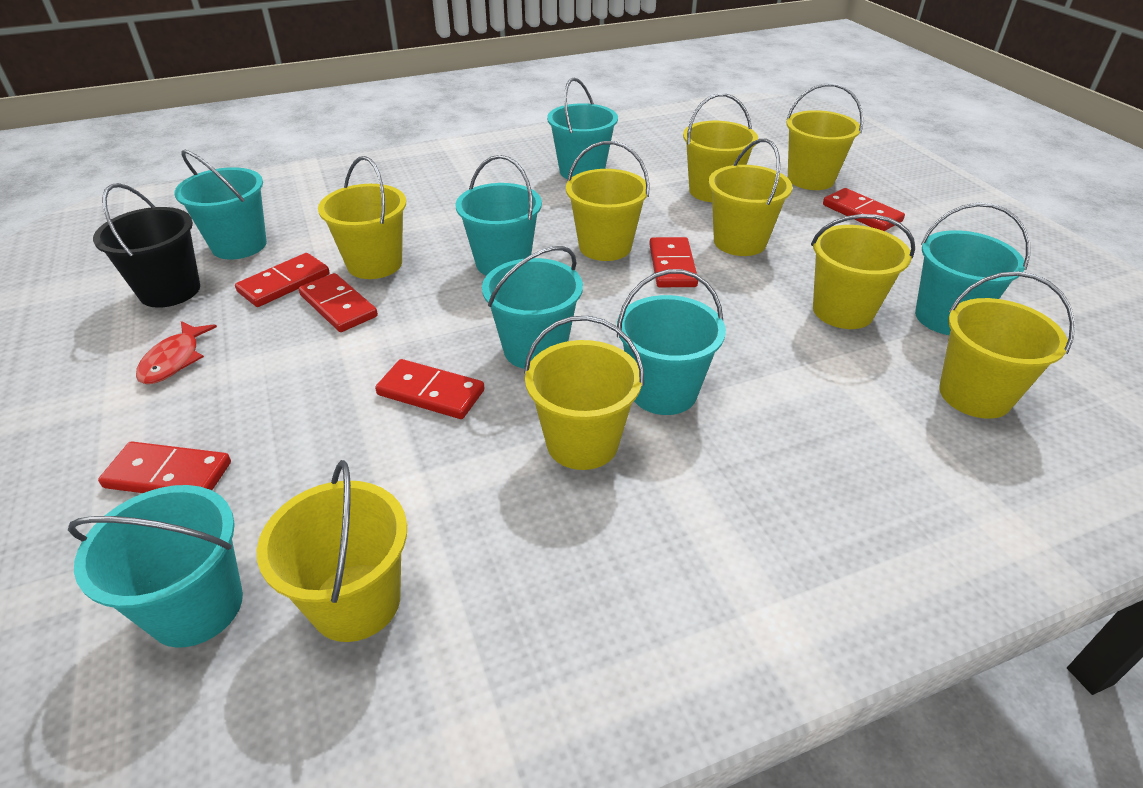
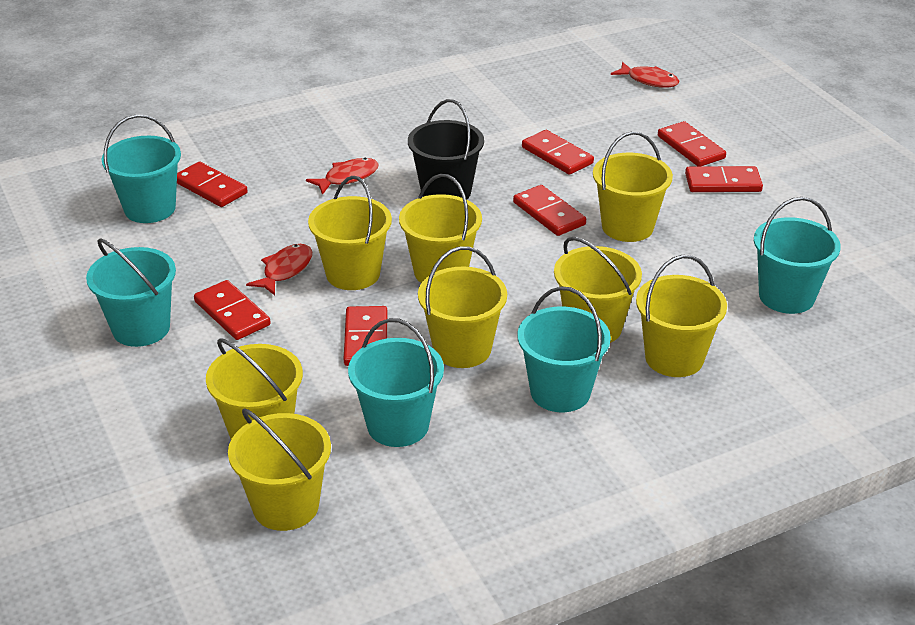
red domino: [98,442,231,493] [235,253,330,307] [299,273,378,332] [375,359,484,419] [649,237,698,287] [823,188,905,231] = 6 -> [177,162,248,207] [194,280,271,340] [344,306,387,366] [513,185,586,236] [522,130,594,175] [658,121,726,167] [685,166,763,192] = 7
red fish: [136,321,217,384] = 1 -> [246,244,312,295] [306,158,379,195] [611,62,679,88] = 3
turquoise bucket: [68,485,243,648] [174,150,267,259] [455,155,542,276] [482,246,583,369] [547,78,618,179] [617,269,726,415] [915,203,1030,335] = 7 -> [86,238,176,347] [101,114,181,223] [348,318,444,447] [517,286,611,412] [754,197,841,314] = 5
yellow bucket: [257,460,407,642] [318,156,406,279] [524,316,644,470] [566,141,650,261] [683,93,758,202] [708,139,792,256] [786,83,863,190] [811,214,915,329] [939,271,1075,419] = 9 -> [206,338,303,439] [228,408,331,531] [308,176,392,290] [399,174,482,283] [418,246,507,368] [554,237,642,343] [593,131,673,242] [636,255,727,377] = 8

